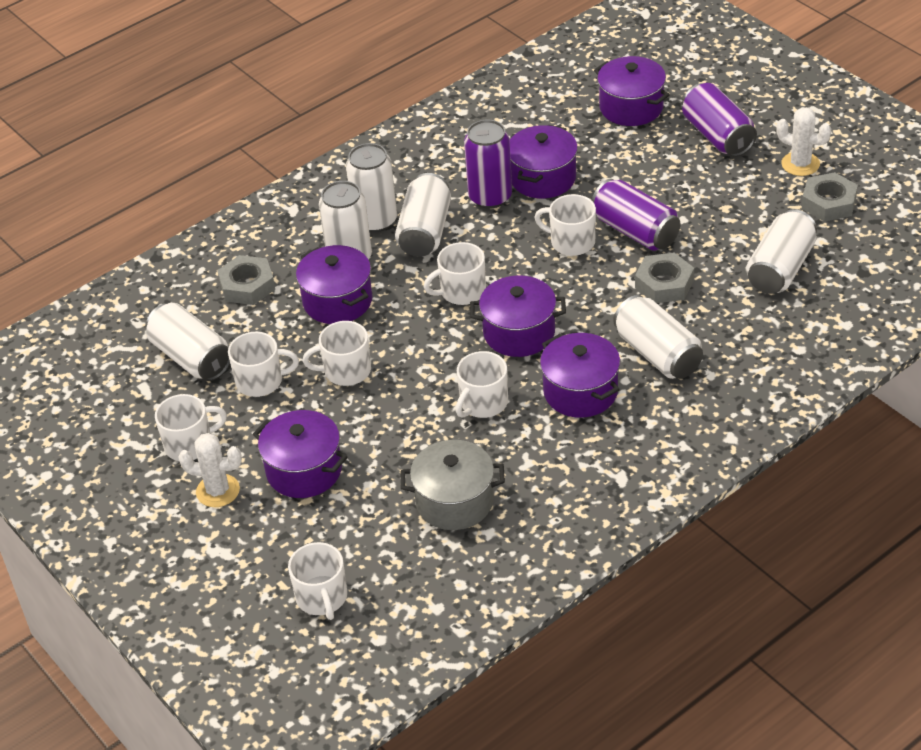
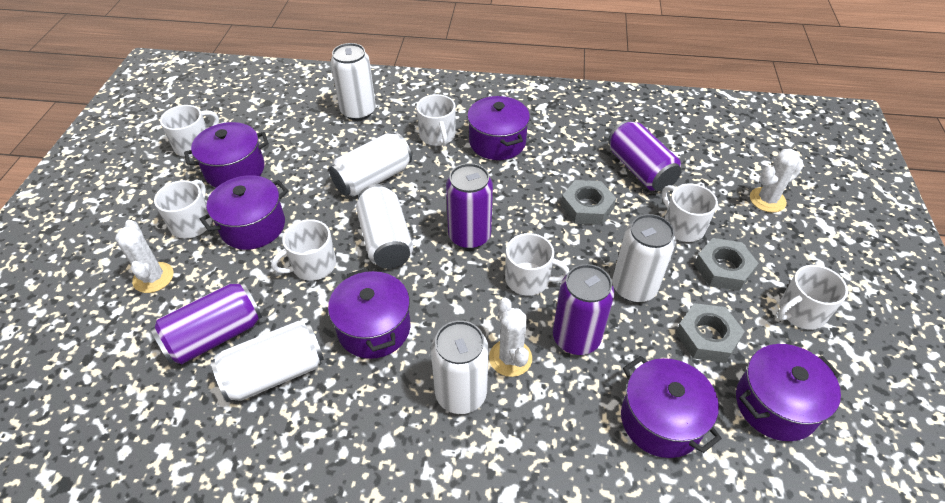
grey pot: [401,440,505,530] = 1 -> none = 0
purple can: [464,120,512,209] [592,179,681,251] [682,83,757,157] = 3 -> [151,282,262,364] [446,163,493,249] [553,264,615,355] [608,120,682,191] = 4
white cactus: [178,433,242,507] [776,107,831,176] = 2 -> [115,220,174,293] [489,298,532,377] [750,149,804,213] = 3

